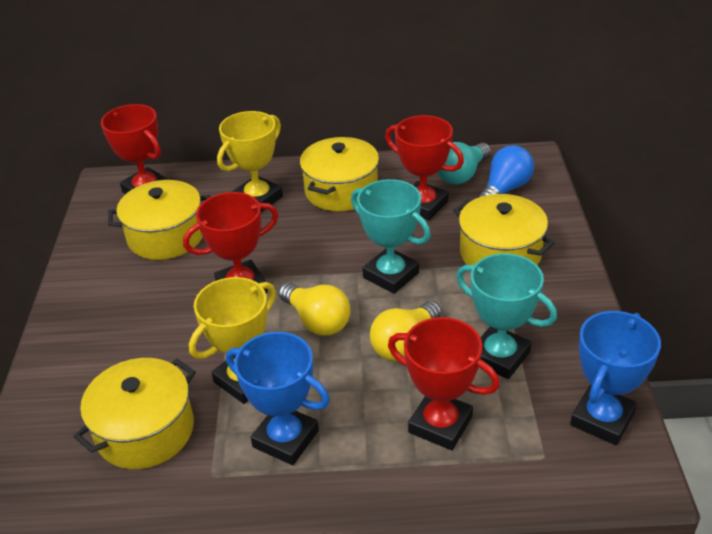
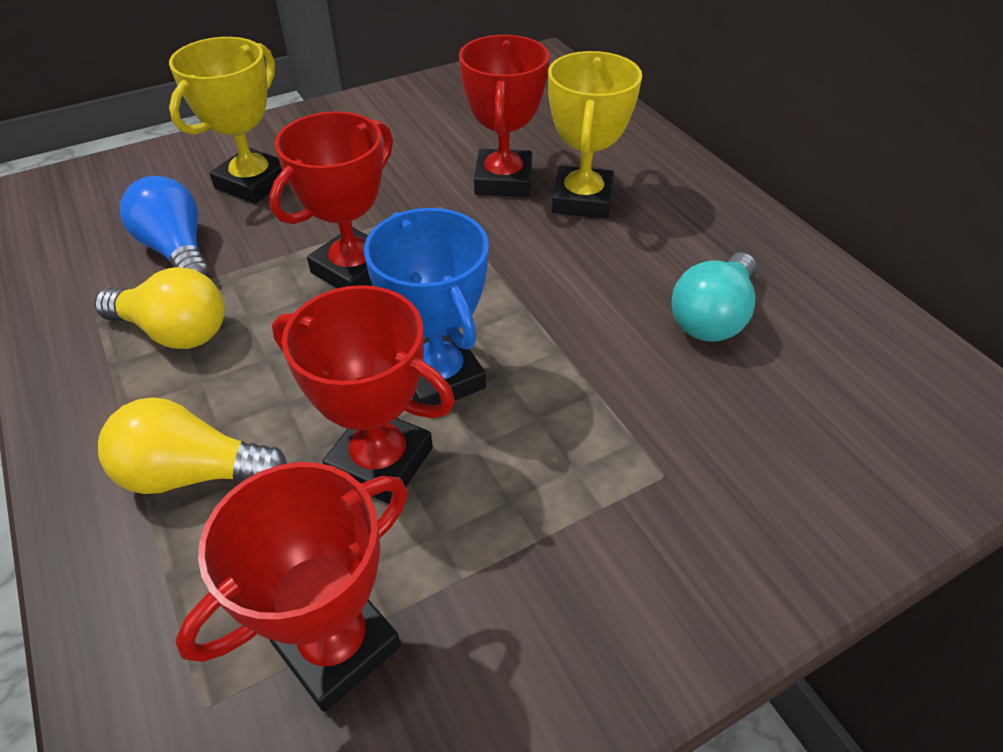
blue trophy: [226,332,330,465] [570,311,661,445] = 2 -> [364,208,489,405] = 1
turquoise trophy: [351,179,431,294] [456,253,557,379] = 2 -> none = 0
yellow pot: [74,358,196,469] [108,180,211,260] [300,137,379,212] [453,194,555,265] = 4 -> none = 0

